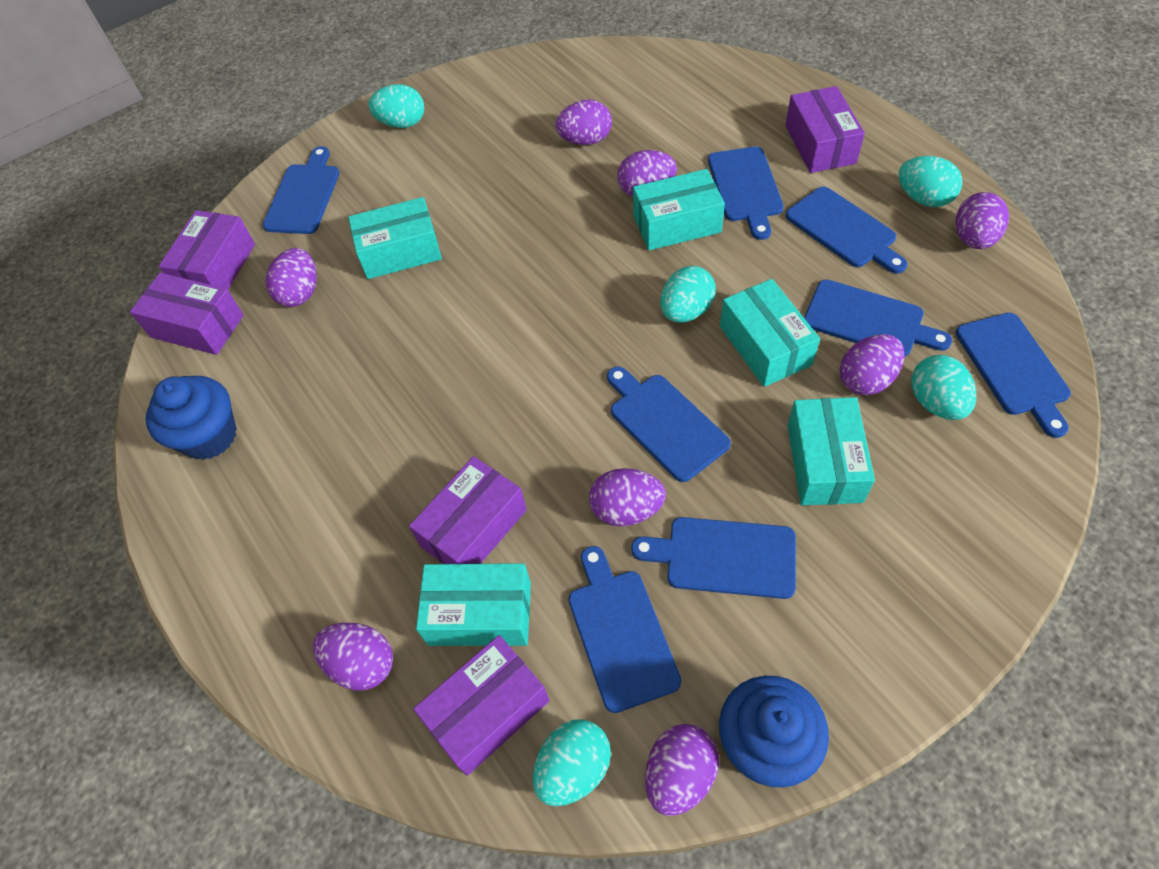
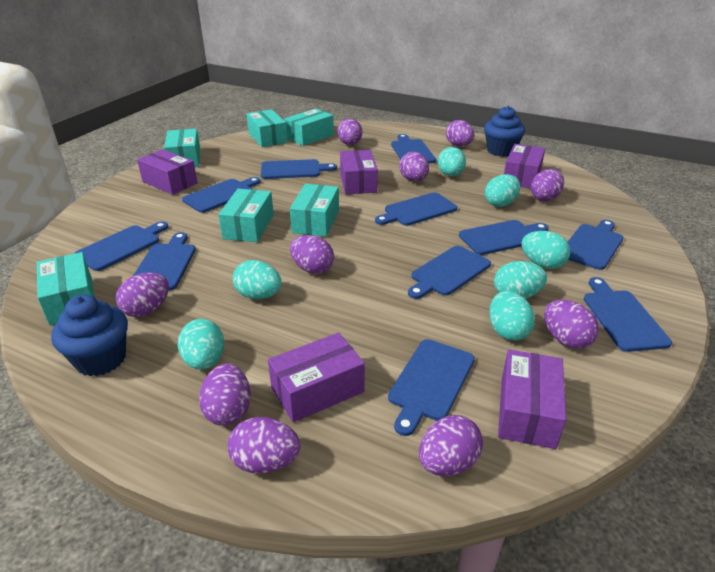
blue cutting board: [262,146,340,234] [568,546,681,713] [607,366,731,482] [631,517,796,599] [708,147,784,240] [785,186,907,274] [804,279,952,357] [955,313,1071,438] = 8 -> [74,221,168,271] [133,232,196,291] [182,177,260,213] [261,159,337,179] [375,192,457,226] [388,339,475,436] [391,134,436,163] [408,246,491,299] [459,220,548,255] [568,220,624,270] [584,277,672,352] = 11
purple egg: [265,248,317,307] [313,622,393,691] [555,99,612,145] [589,468,666,526] [617,150,677,197] [645,724,719,816] [840,334,905,396] [956,192,1009,249] = 8 -> [116,273,169,317] [199,363,251,426] [227,417,301,474] [290,235,334,274] [337,119,362,145] [399,152,429,181] [419,415,483,476] [446,120,474,146] [531,169,564,201] [544,300,599,349] = 10
turquoise box: [348,197,442,279] [416,563,531,646] [633,169,725,250] [720,279,820,387] [787,397,875,505] = 5 -> [37,252,95,325] [164,129,200,167] [218,189,274,242] [247,109,287,147] [284,108,334,146] [290,184,339,237] = 6
turquoise egg: [368,84,424,128] [533,719,611,806] [660,266,716,323] [898,156,962,207] [911,355,976,420] = 5 -> [178,319,224,370] [233,260,282,299] [438,147,466,176] [485,174,521,207] [489,291,535,341] [494,261,547,299] [522,231,570,269] = 7

